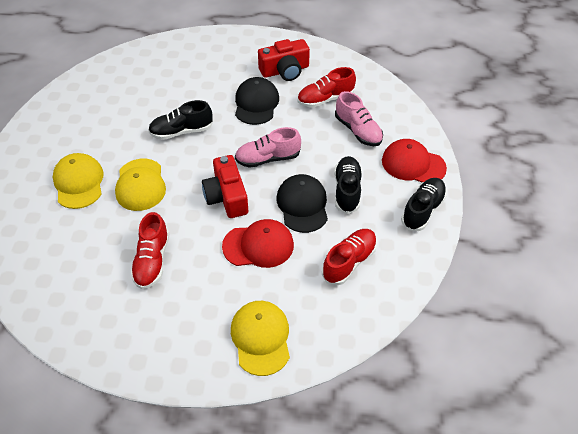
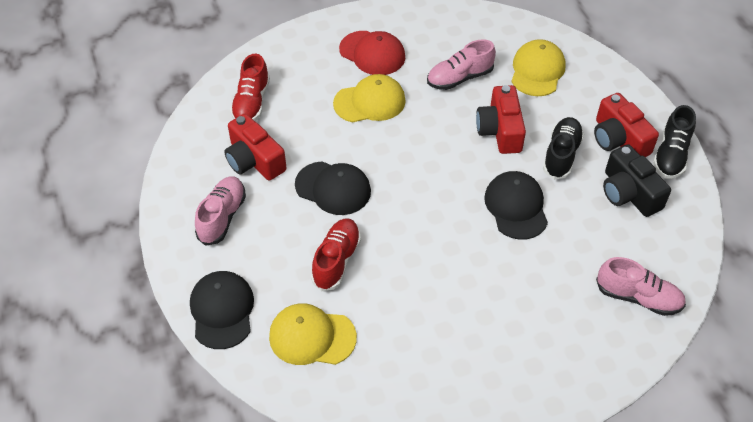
black camera: none = 0 -> [603,144,671,217] = 1
black cap: [235,77,279,125] [277,174,328,233] = 2 -> [190,271,254,349] [295,161,371,215] [484,171,548,240] = 3
black shoe: [148,100,213,140] [334,156,362,214] [401,178,447,231] = 3 -> [543,117,584,180] [653,105,696,179] = 2
pink shoe: [235,127,301,168] [335,91,383,146] = 2 -> [195,176,246,246] [427,39,496,90] [596,257,686,316] = 3
red camera: [202,155,248,218] [258,39,310,81] = 2 -> [224,114,287,180] [476,85,526,154] [594,93,659,157] = 3
red cap: [222,219,294,268] [382,139,447,182] = 2 -> [339,31,405,75] = 1
red shoe: [130,212,169,289] [297,67,356,108] [322,229,377,285] = 3 -> [230,54,270,121] [311,219,361,291] = 2

